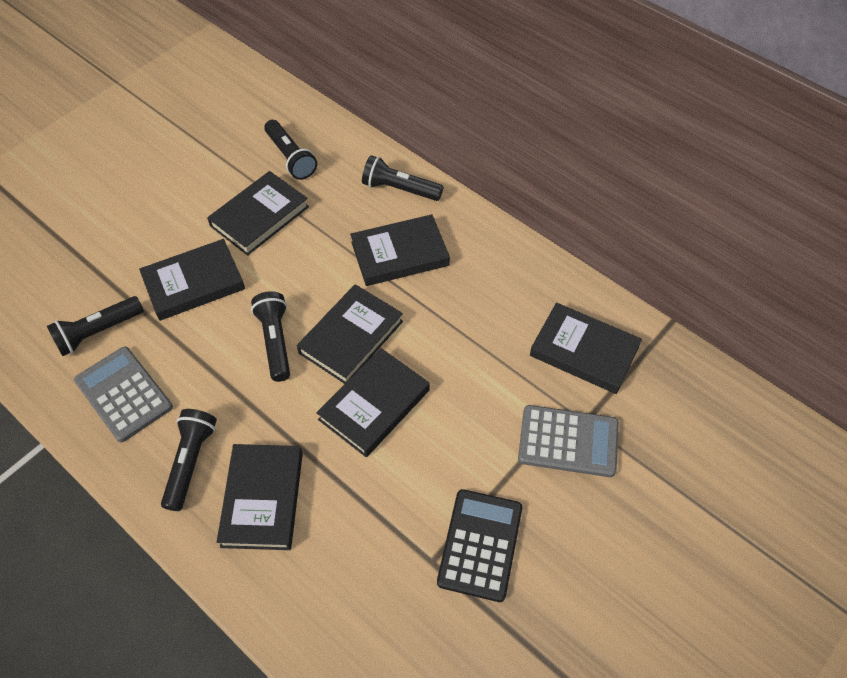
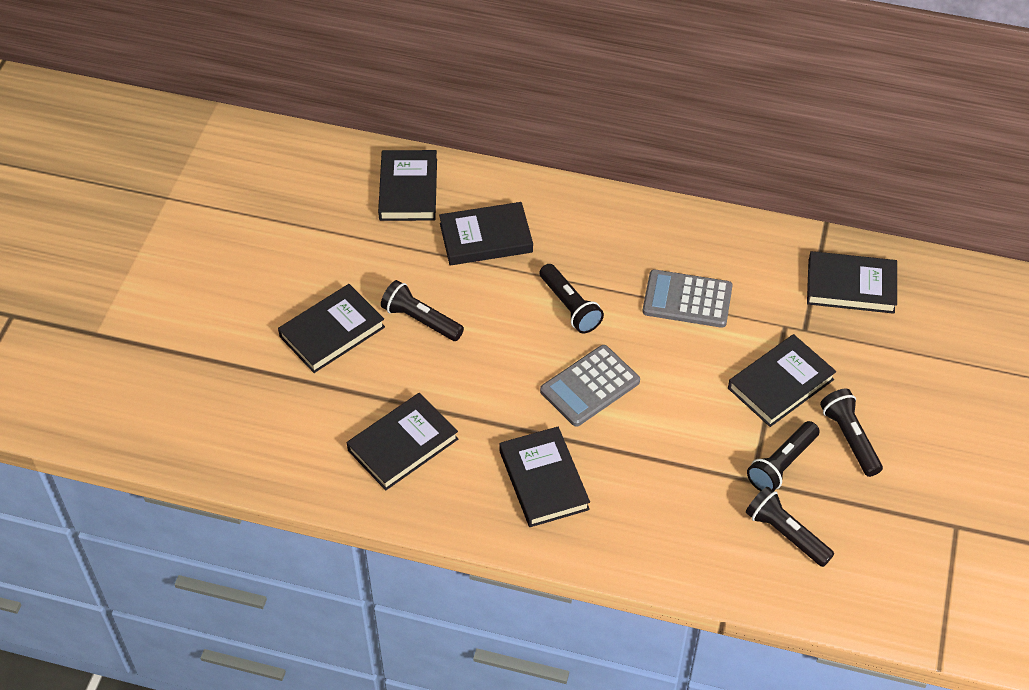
black calculator: [437,489,522,602] = 1 -> none = 0

